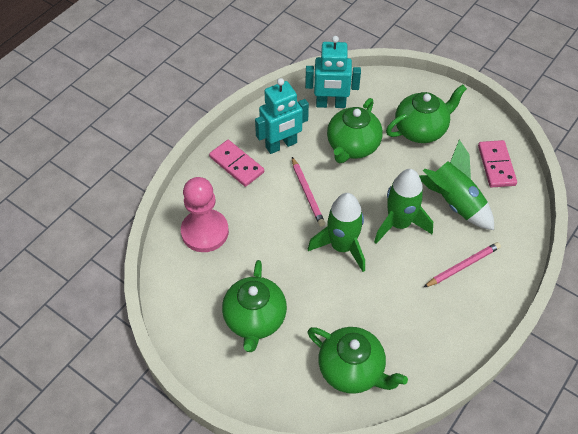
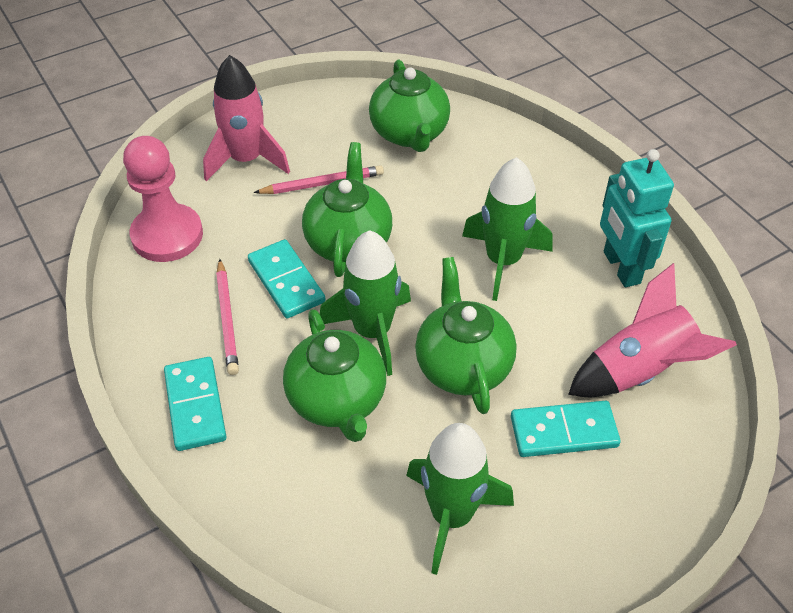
pink domino: [209,140,264,187] [478,140,517,188] = 2 -> none = 0
pink rocket: none = 0 -> [203,55,290,181] [568,263,737,397] = 2
turquoise domino: none = 0 -> [164,357,226,451] [248,239,326,318] [511,401,621,457] = 3
turquoise robot: [255,78,309,154] [305,36,361,108] = 2 -> [600,149,674,287] = 1

